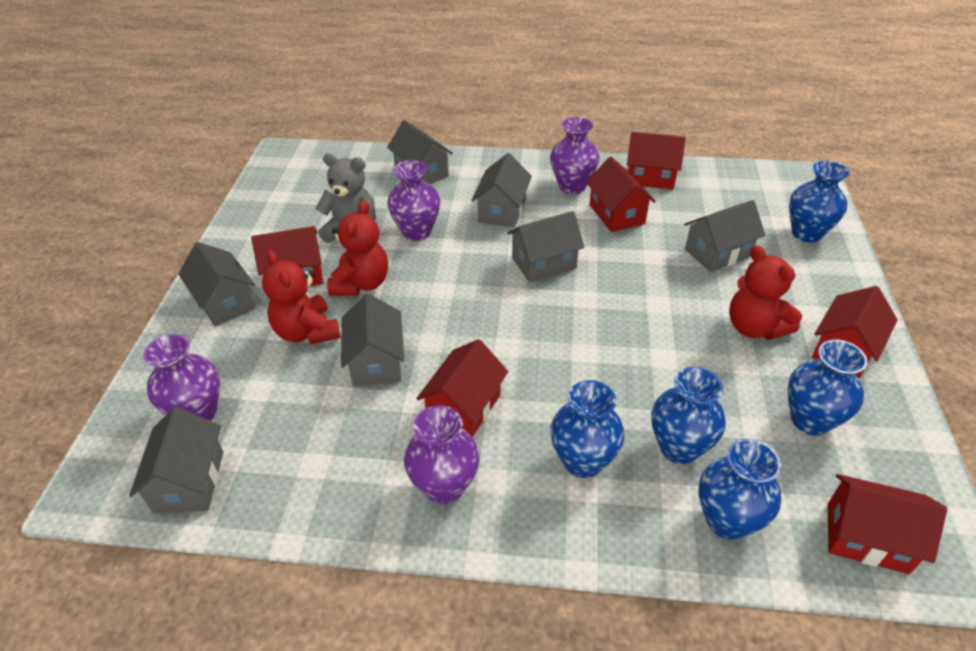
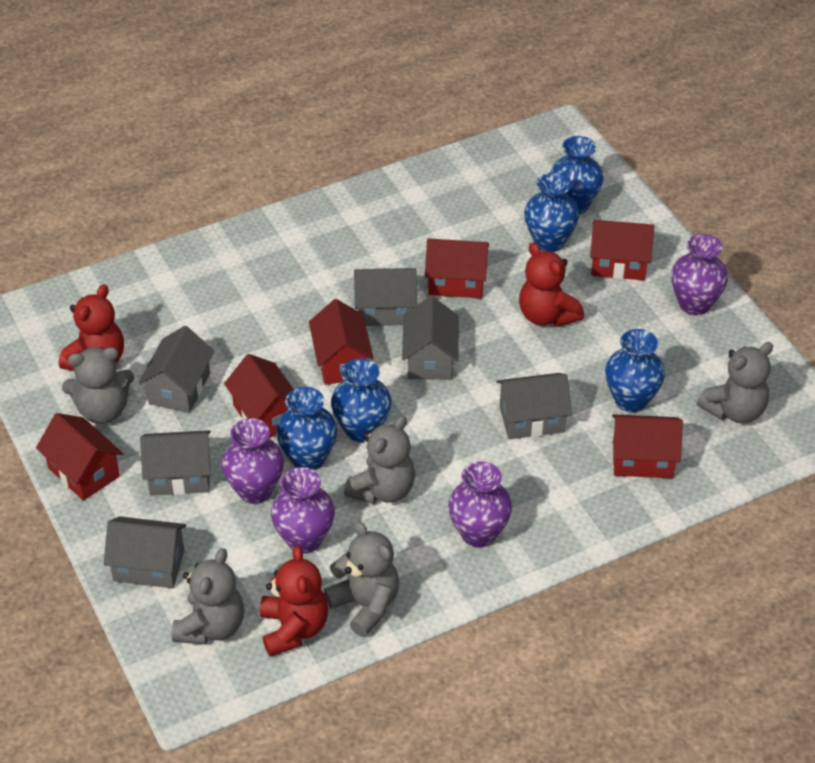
grey house: [129,407,223,513] [178,242,256,327] [341,294,404,387] [387,120,453,184] [472,153,532,228] [507,211,585,282] [684,200,765,272] = 7 -> [104,516,186,588] [138,326,214,413] [140,430,211,496] [354,268,417,326] [402,296,459,380] [496,373,572,439] = 6
grey teddy bear: [316,153,376,243] = 1 -> [62,347,134,424] [172,548,244,645] [324,521,399,637] [344,415,415,504] [697,342,773,423] = 5

